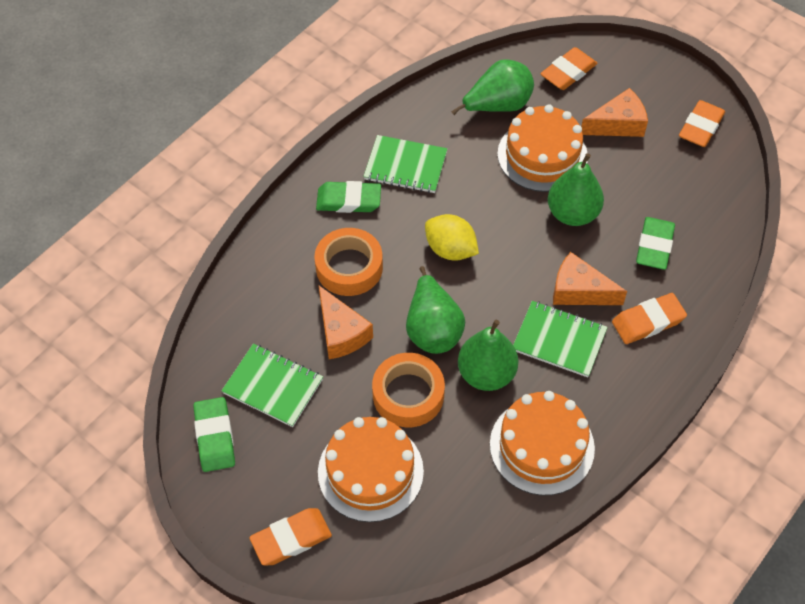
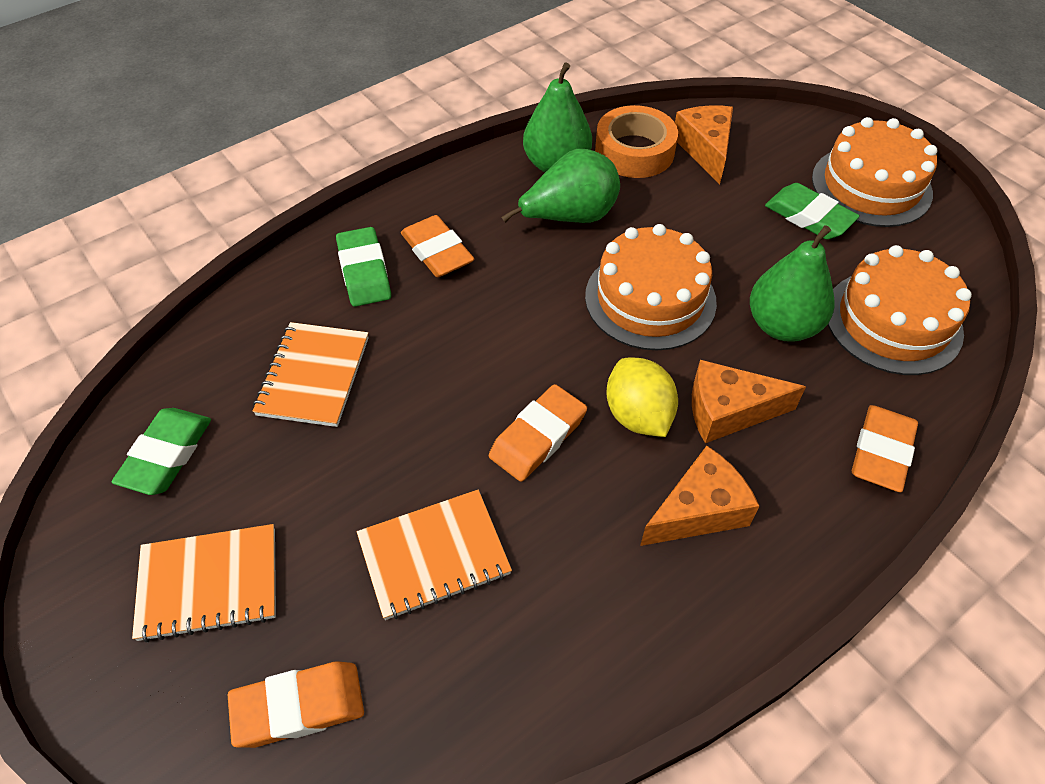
green notebook: [221,344,323,427] [363,135,448,193] [513,301,608,377] = 3 -> none = 0
green pear: [406,266,465,354] [451,59,534,115] [458,320,518,391] [548,153,604,226] = 4 -> [501,149,620,223] [523,63,592,172] [750,225,834,341] = 3
orange notebook: none = 0 -> [132,524,276,642] [253,322,369,427] [357,490,512,620] = 3
orange tape: [314,228,383,296] [372,353,445,427] = 2 -> [595,105,678,178] = 1

